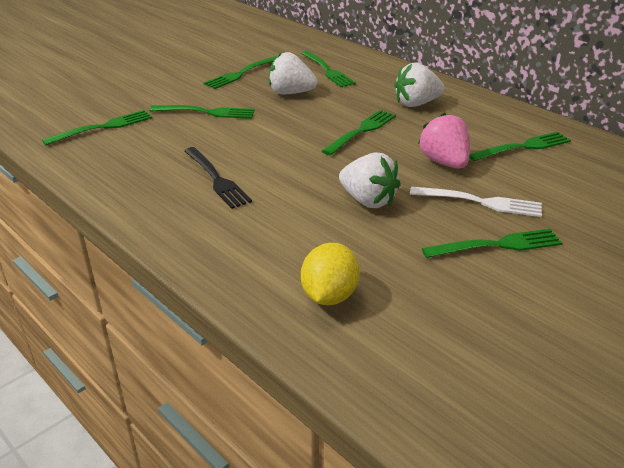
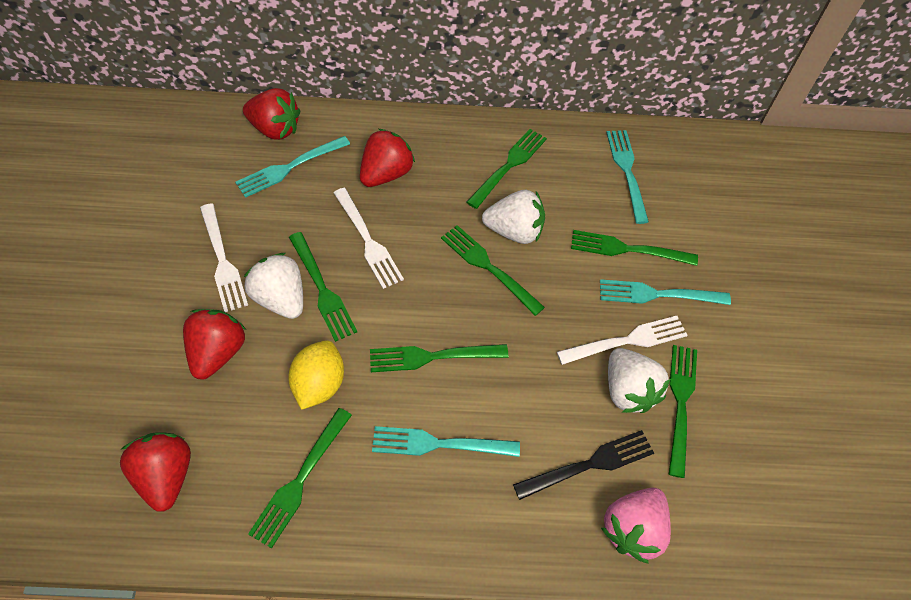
red strawberry: none = 0 -> [120,432,191,512] [183,309,246,380] [243,88,300,140] [360,129,415,187] = 4
turquoise fork: none = 0 -> [235,136,350,198] [372,426,520,457] [600,279,731,305] [606,130,649,224] = 4
white fork: [410,186,542,217] = 1 -> [200,203,248,312] [334,188,404,289] [557,316,687,365] = 3

